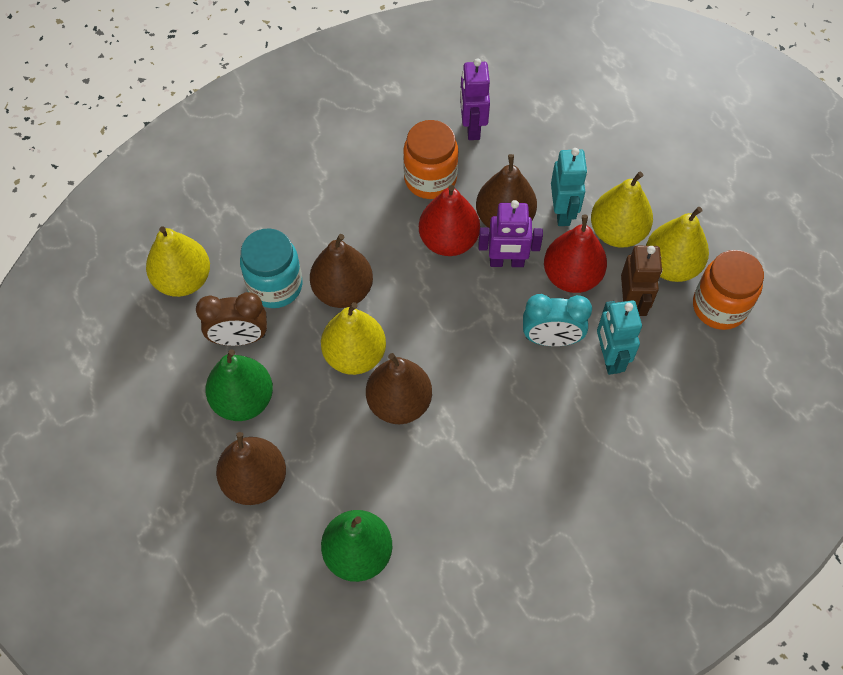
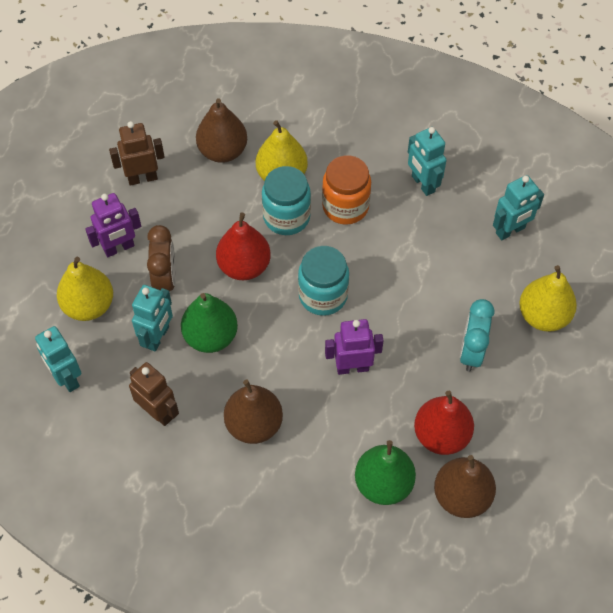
brown pear: [216,432,286,505] [310,234,373,308] [366,353,432,424] [476,154,537,229] = 4 -> [196,98,247,163] [224,380,283,444] [434,455,496,518] = 3
brown robot: [621,246,662,316] = 1 -> [109,121,165,186] [129,362,179,426] = 2
orange jar: [403,120,458,199] [693,250,764,330] = 2 -> [322,155,371,225] = 1
turquoise jar: [240,228,303,308] = 1 -> [262,166,311,235] [298,246,349,316] = 2
turquoise robot: [551,148,588,226] [597,301,642,375] = 2 -> [35,326,81,392] [132,285,173,352] [408,127,447,196] [493,175,544,240] = 4
yellow pear: [146,226,210,297] [321,302,386,375] [591,171,653,248] [646,207,709,282] = 4 -> [57,257,113,321] [256,120,308,181] [519,265,577,332] = 3

